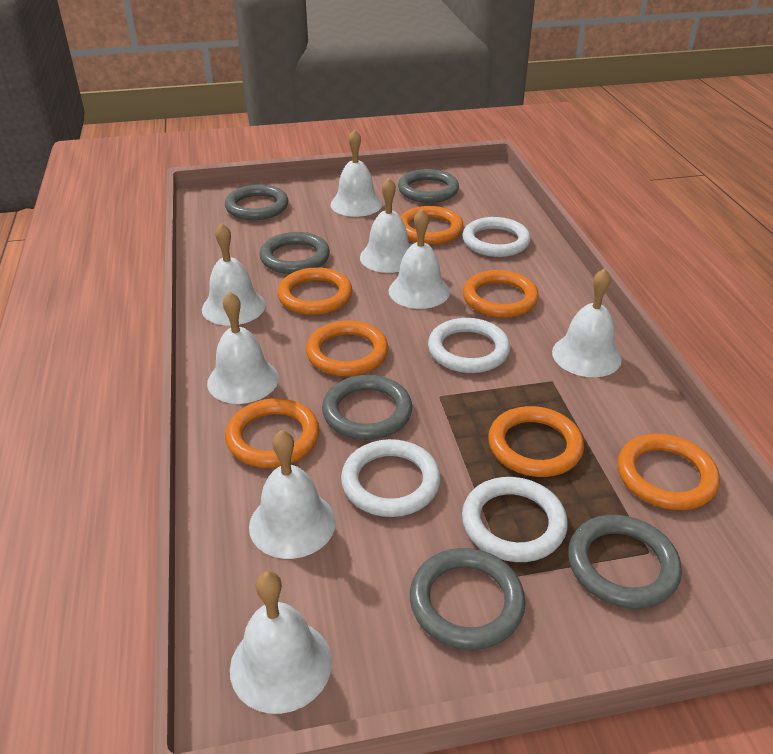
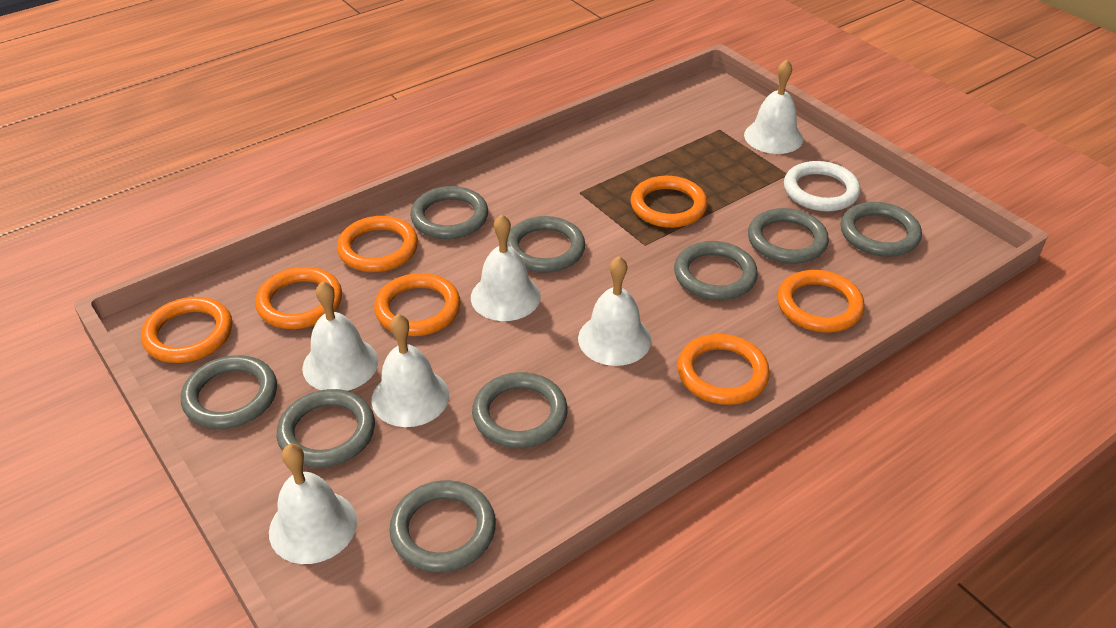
grey ring: [225,185,288,220] [260,232,330,274] [322,375,412,440] [398,169,459,203] [410,548,525,650] [568,515,682,609] = 6 -> [181,355,277,429] [277,389,375,468] [389,480,496,573] [410,186,488,239] [472,372,568,448] [507,216,585,273] [674,241,758,300] [748,208,829,264] [841,202,922,257] = 9
white bell: [202,223,266,326] [207,292,279,404] [230,571,332,714] [249,430,336,559] [331,129,382,217] [360,178,410,273] [389,209,450,309] [552,268,622,377] = 8 -> [269,444,357,564] [302,281,378,391] [372,314,449,427] [471,214,541,321] [578,256,651,366] [744,59,803,154] = 6
white ring: [341,439,441,517] [428,318,510,373] [462,217,531,257] [462,477,568,562] = 4 -> [784,161,861,211] = 1

